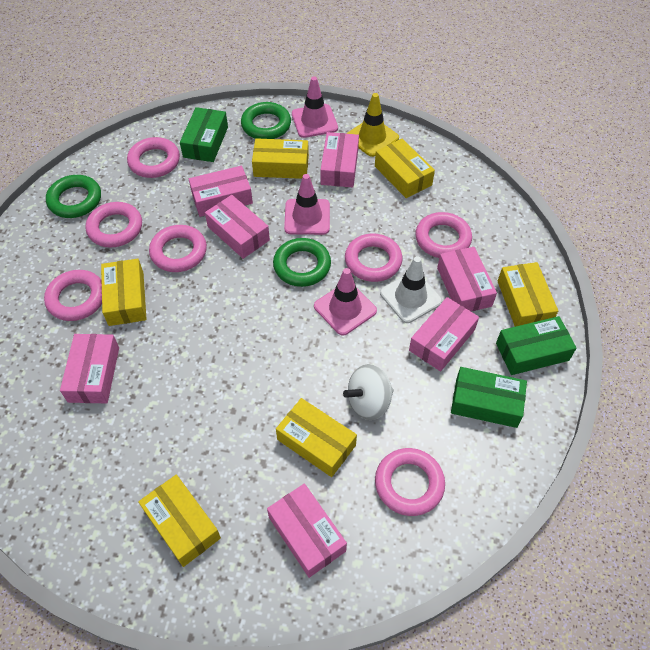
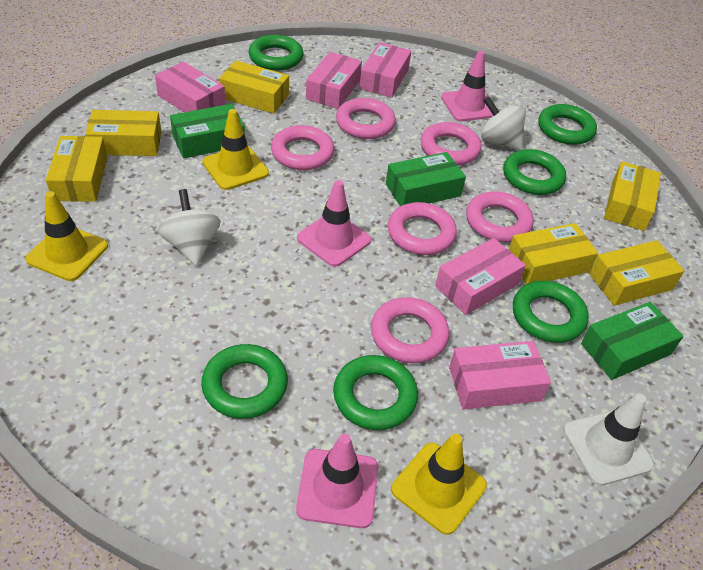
green ring: [46,175,101,218] [241,102,291,139] [273,238,331,287] = 3 -> [201,344,288,419] [249,35,304,71] [333,355,418,430] [503,149,566,195] [513,281,589,343] [538,104,597,145] = 6
pink box: [60,334,119,403] [189,166,253,217] [205,195,270,259] [267,484,347,578] [321,132,359,187] [409,297,479,371] [437,247,497,311] = 7 -> [155,62,226,112] [306,52,362,109] [359,42,411,97] [435,238,526,315] [449,341,551,410] = 5
pink ring: [44,270,102,321] [86,202,142,248] [127,137,180,178] [149,225,207,272] [345,233,402,282] [375,448,445,516] [415,212,472,258] = 7 -> [271,125,334,170] [336,98,396,139] [371,297,449,363] [388,202,457,255] [421,122,482,165] [466,191,534,242] = 6
white spinning top: [343,364,394,420] = 1 -> [158,189,221,266] [481,96,526,150] = 2
yellow traffic cone: [346,93,399,157] = 1 -> [25,191,108,281] [202,109,269,190] [391,434,487,535] = 3

